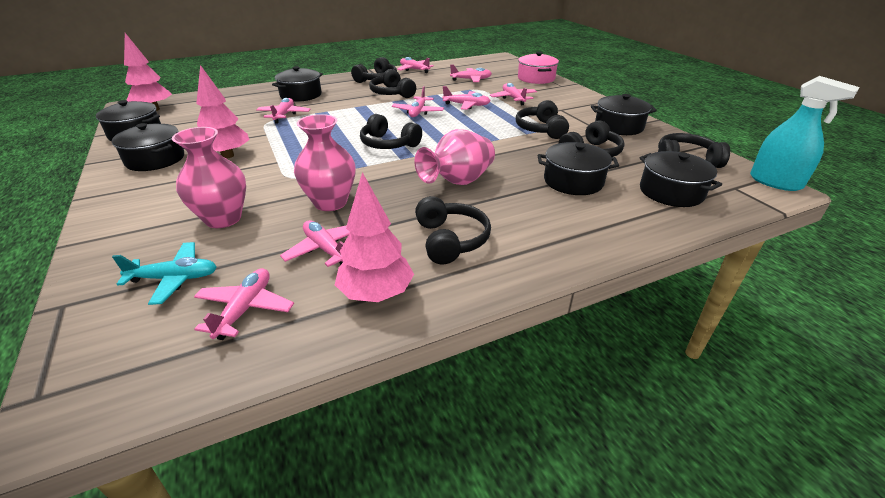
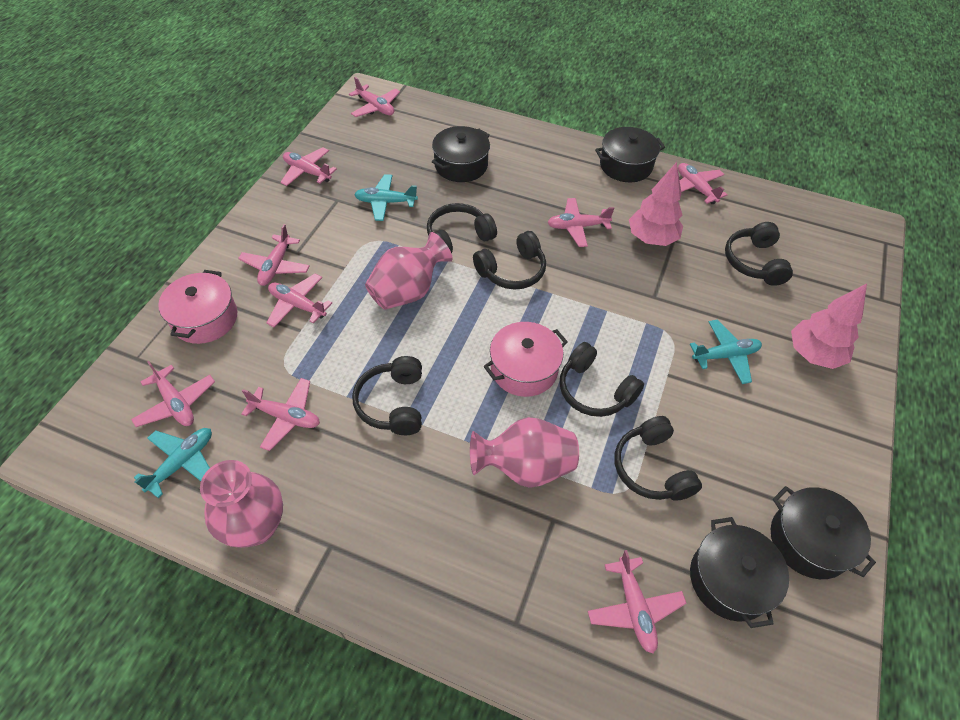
black headphones: [351,57,397,83] [360,114,422,149] [369,69,416,98] [415,196,491,264] [516,100,569,139] [558,120,625,157] [658,133,730,168] = 7 -> [352,356,422,435] [427,203,497,253] [473,231,546,290] [560,342,644,417] [615,416,702,501] [725,222,793,286] = 6
black pot: [96,100,161,141] [112,123,184,171] [272,66,323,102] [538,142,619,195] [591,94,657,135] [639,151,722,207] = 6 -> [432,126,490,182] [595,127,665,182] [690,517,789,628] [771,486,876,579] = 4
pink plane: [194,268,294,340] [256,98,311,124] [280,220,350,267] [392,86,444,117] [397,57,434,73] [442,86,490,110] [450,64,492,82] [490,83,537,105] = 8 -> [131,361,215,427] [238,224,310,286] [241,378,320,451] [267,274,332,327] [280,147,337,186] [349,77,400,117] [547,198,614,247] [588,550,687,654] [678,163,728,204] = 9
pink pot: [518,52,559,84] = 1 -> [158,270,238,344] [484,322,568,397] = 2
pink tree: [124,33,172,111] [196,65,250,159] [335,172,414,302] = 3 -> [629,162,683,246] [791,283,867,369] = 2
turquoise plane: [112,242,216,305] = 1 -> [134,428,212,498] [354,174,418,221] [690,319,762,384] = 3
turquoise spray bottle: [750,76,859,191] = 1 -> none = 0

